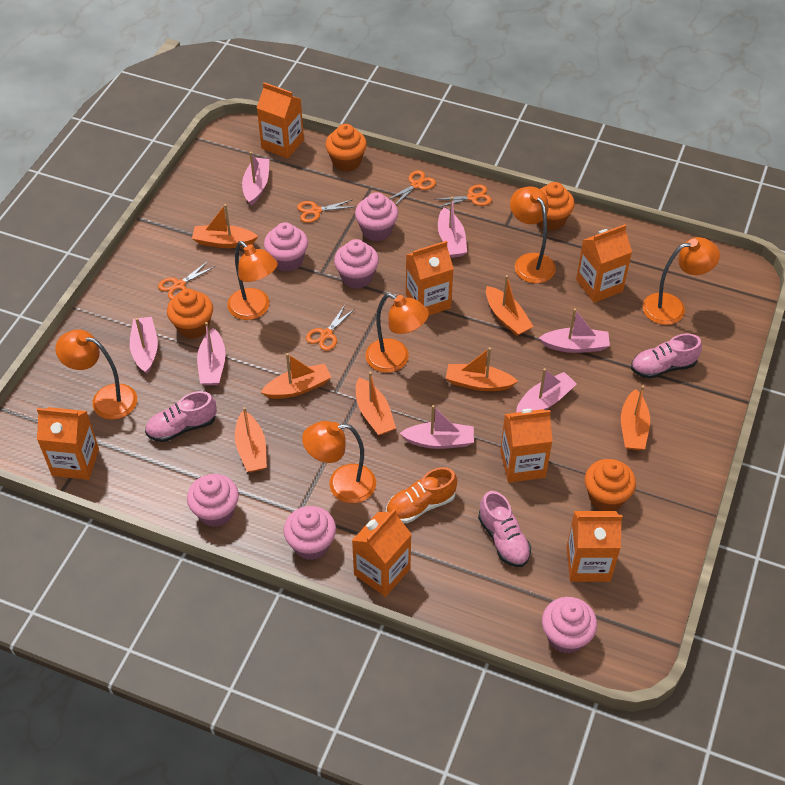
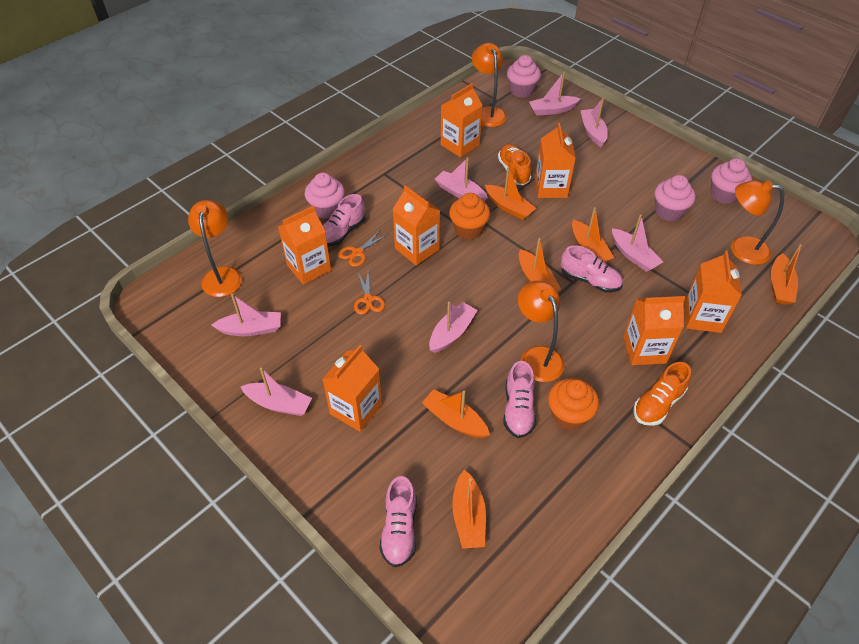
orange boat: [192,204,258,248] [235,407,267,472] [260,353,332,399] [356,372,396,435] [446,347,518,391] [486,275,534,336] [621,385,650,450] = 7 -> [422,389,490,438] [452,470,486,549] [485,167,536,220] [519,238,561,291] [572,207,614,263] [771,244,802,305] = 6
orange cupcake: [167,289,213,339] [325,124,367,172] [537,182,575,231] [585,459,636,511] = 4 -> [449,193,490,240] [548,378,599,430] = 2
orange lamp: [55,330,137,420] [227,241,278,320] [302,421,376,503] [365,293,429,373] [510,187,556,283] [643,237,720,325] = 6 -> [188,200,242,297] [472,43,507,127] [518,281,565,382] [731,180,785,265] = 4
orange scissors: [158,261,214,299] [297,200,352,223] [306,305,354,351] [389,170,436,205] [434,185,492,208] = 5 -> [338,230,388,267] [354,271,385,315] = 2
orange shoe: [386,467,457,523] = 1 -> [498,144,531,185] [633,362,691,426] = 2
pink cupcake: [187,474,239,527] [264,222,308,272] [283,506,336,560] [334,239,379,289] [355,192,398,241] [542,597,597,654] = 6 -> [305,173,345,219] [507,55,541,98] [654,175,696,221] [711,158,752,204] = 4
pink shoe: [145,391,217,442] [478,491,531,567] [631,334,702,379] = 3 -> [323,194,366,246] [379,476,417,567] [504,361,536,438] [561,245,623,292] = 4

